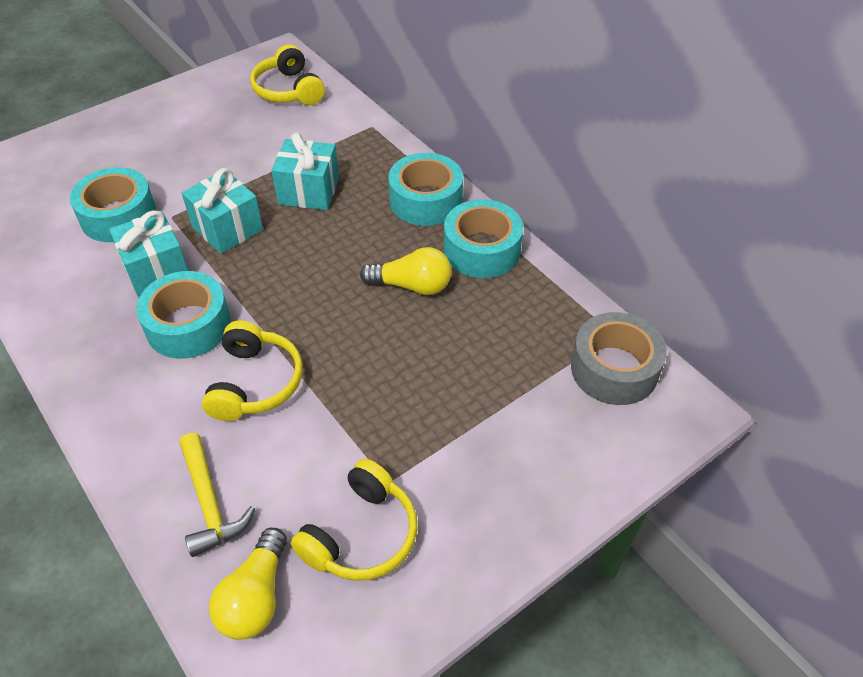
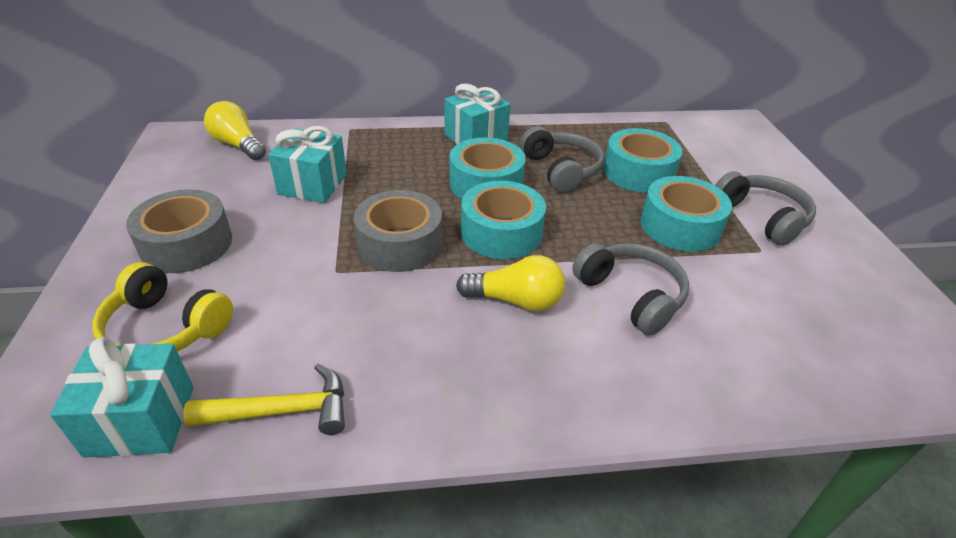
grey headphones: none = 0 -> [521,126,605,193] [572,243,689,336] [715,171,816,246] = 3
grey tape: [571,312,667,405] = 1 -> [126,189,232,273] [354,190,442,272] = 2
yellow headphones: [202,320,303,421] [250,44,325,105] [291,459,418,581] = 3 -> [92,262,233,352] = 1

